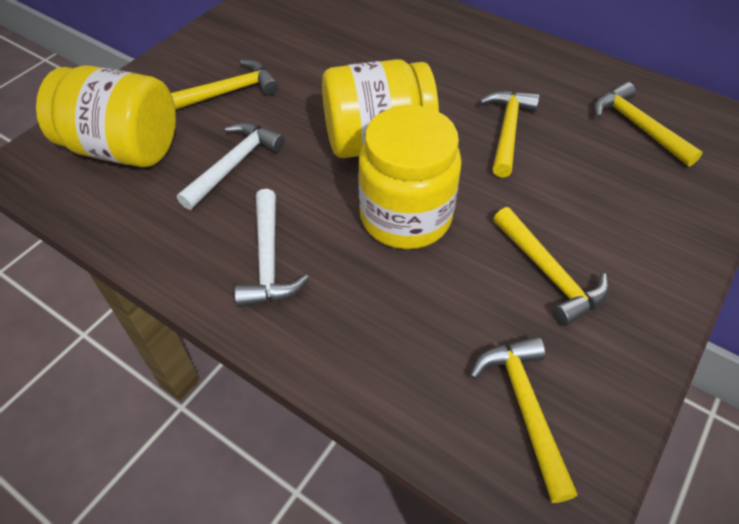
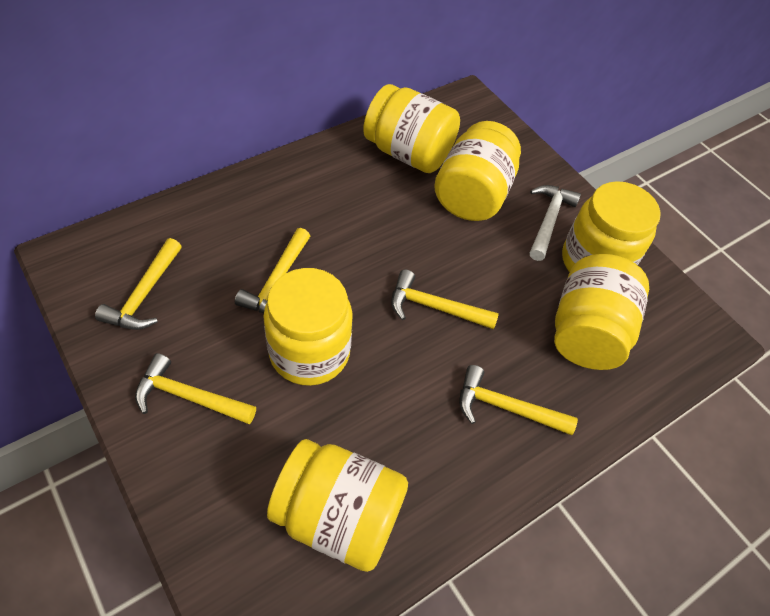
white hammer: [177,122,285,210] [234,189,309,307] = 2 -> [530,185,581,261] = 1
yellow jar: [36,65,176,167] [322,59,439,158] [358,105,462,249] = 3 -> [263,268,353,386] [267,439,408,572] [363,84,460,173] [434,121,521,221] [554,254,649,370] [562,181,661,272] = 6

